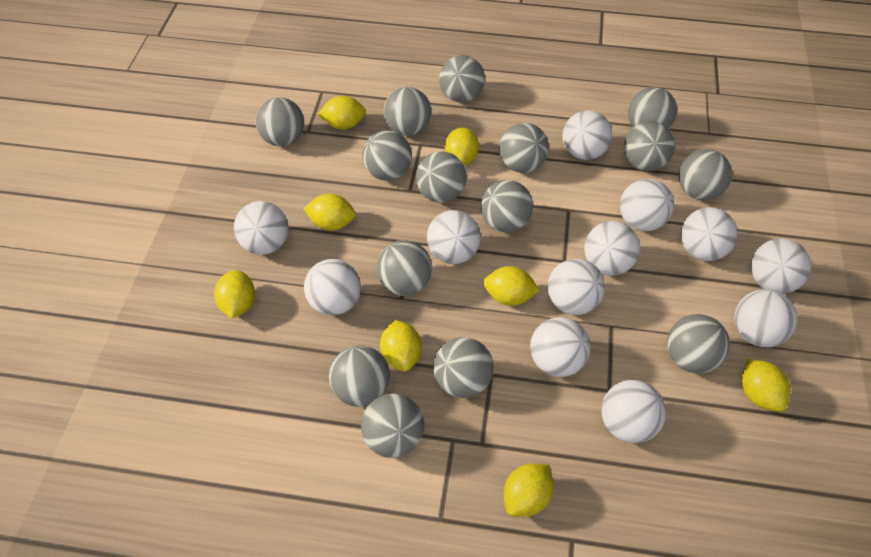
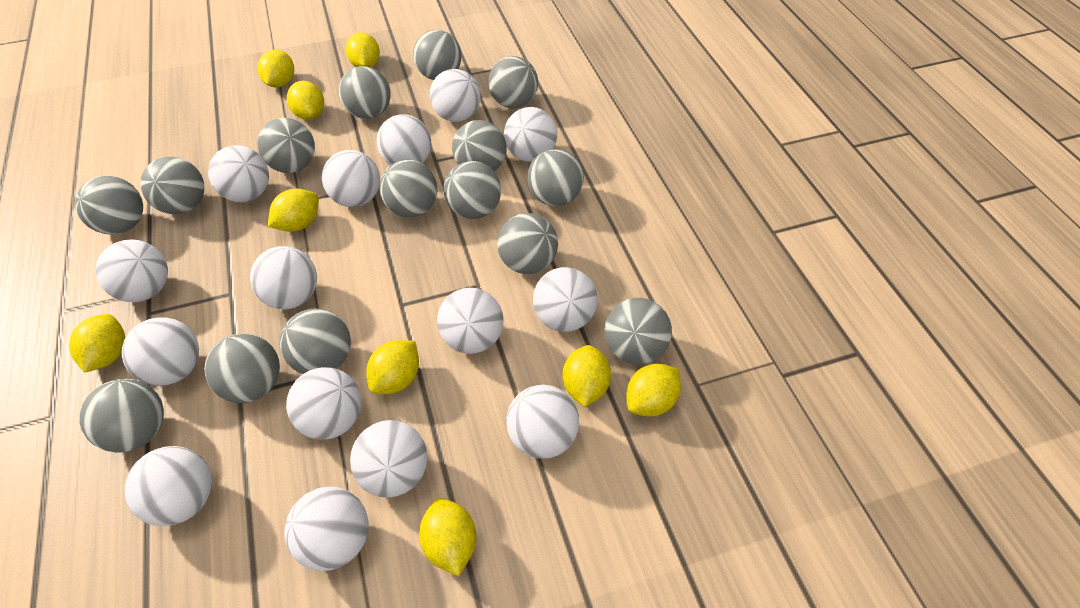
white ball: [234,201,288,255] [304,259,361,315] [427,210,481,264] [530,317,590,377] [547,259,605,315] [562,110,612,160] [584,221,640,276] [601,380,666,443] [620,179,674,231] [681,207,738,261] [734,289,797,347] [751,238,811,294] = 12 -> [96,239,168,302] [122,317,199,386] [124,446,212,526] [208,145,269,202] [250,246,317,309] [284,487,369,571] [286,367,361,440] [322,150,380,207] [350,420,428,498] [377,114,431,165] [430,69,481,122] [437,288,504,354] [504,107,557,162] [506,385,579,459] [533,267,597,332] = 15
yellow lemon: [214,270,255,318] [303,193,356,231] [318,96,366,130] [380,320,422,372] [445,127,479,165] [483,266,540,306] [504,464,554,517] [741,359,790,412] = 8 -> [69,314,125,373] [258,50,294,88] [268,188,319,232] [287,81,324,120] [346,32,380,68] [366,340,419,394] [419,498,476,576] [563,345,611,407] [626,364,681,416] = 9

